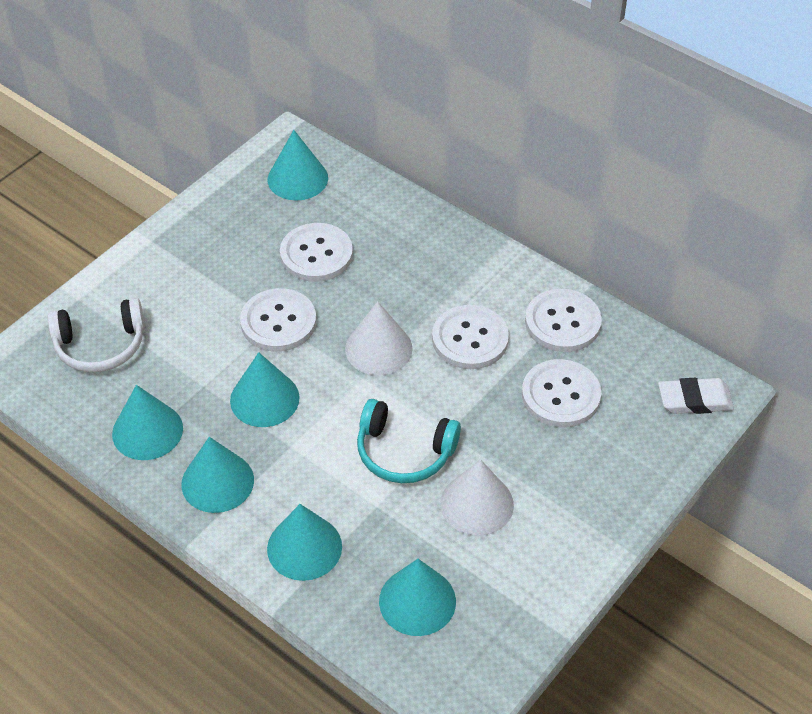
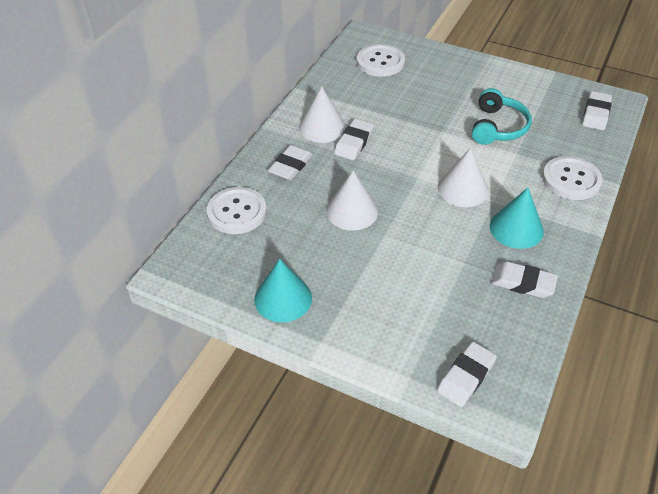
turquoise cone: [112,385,183,460] [181,437,254,513] [230,352,300,427] [267,130,328,201] [267,504,342,581] [379,559,456,636] = 6 -> [254,259,312,322] [490,188,544,249] = 2
white button: [240,288,316,352] [280,223,353,282] [432,305,509,369] [522,359,601,427] [525,289,602,352] = 5 -> [207,187,267,234] [357,44,405,77] [542,156,603,200] = 3
white cone: [345,301,413,375] [441,459,514,536] = 2 -> [299,86,346,143] [326,170,378,231] [438,148,489,207] = 3
white eraser: [658,378,734,414] = 1 -> [268,145,313,180] [334,118,374,160] [437,342,497,407] [492,261,558,298] [582,91,612,130] = 5
white headphones: [47,298,145,372] = 1 -> none = 0

